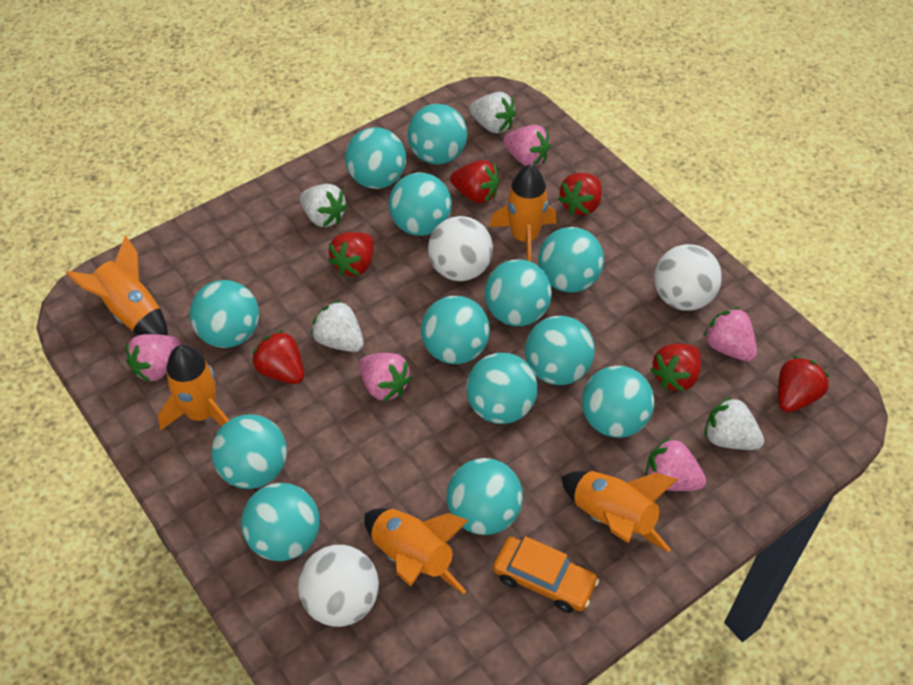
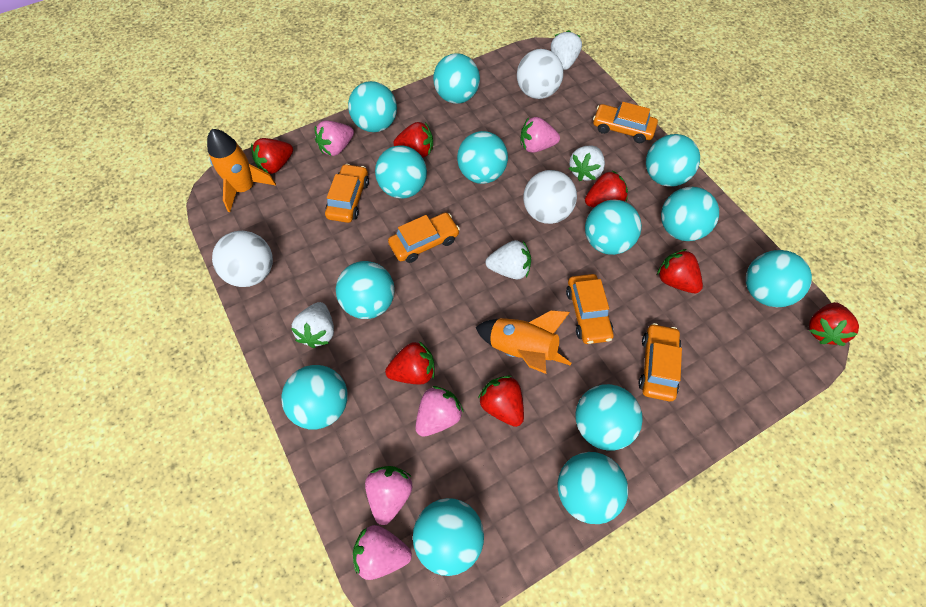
orange car: [493,536,599,613] = 1 -> [325,164,369,223] [388,213,460,263] [566,274,613,344] [593,102,658,143] [638,323,682,401] = 5
orange rocket: [66,235,168,336] [158,345,229,431] [364,508,469,594] [490,165,557,262] [561,471,678,552] = 5 -> [207,129,276,212] [475,310,571,374] = 2
red strawberry: [252,330,304,384] [328,232,374,277] [450,160,500,203] [558,173,602,215] [650,344,701,392] [778,356,830,412] = 6 -> [251,138,293,174] [385,341,435,385] [393,122,433,158] [478,376,524,427] [585,170,628,207] [657,249,703,293] [809,302,859,346] = 7

